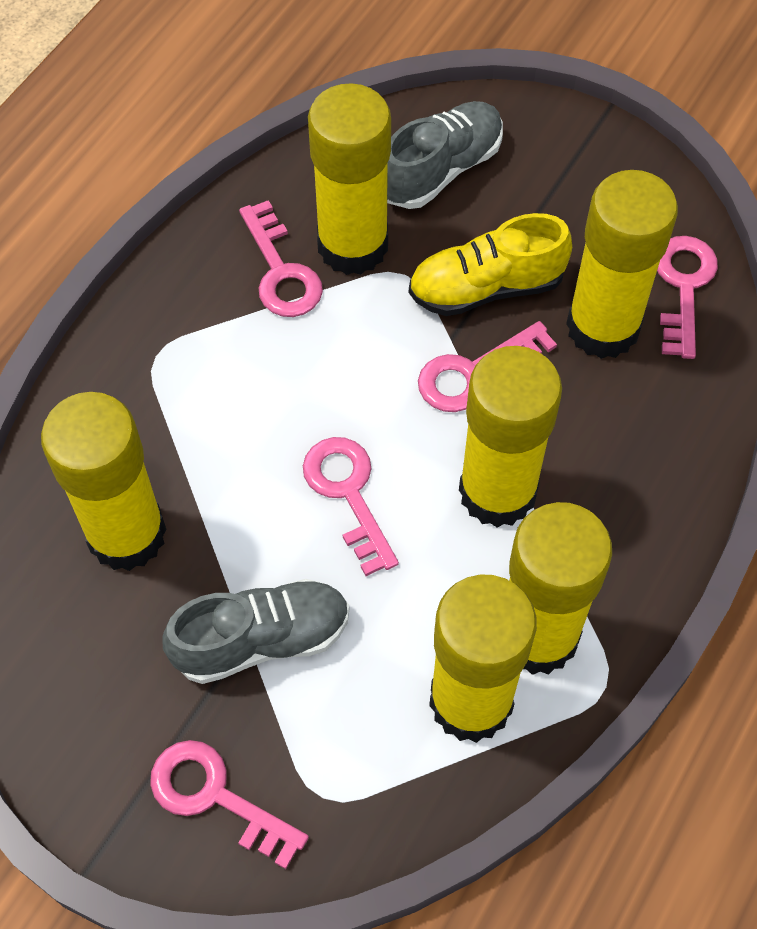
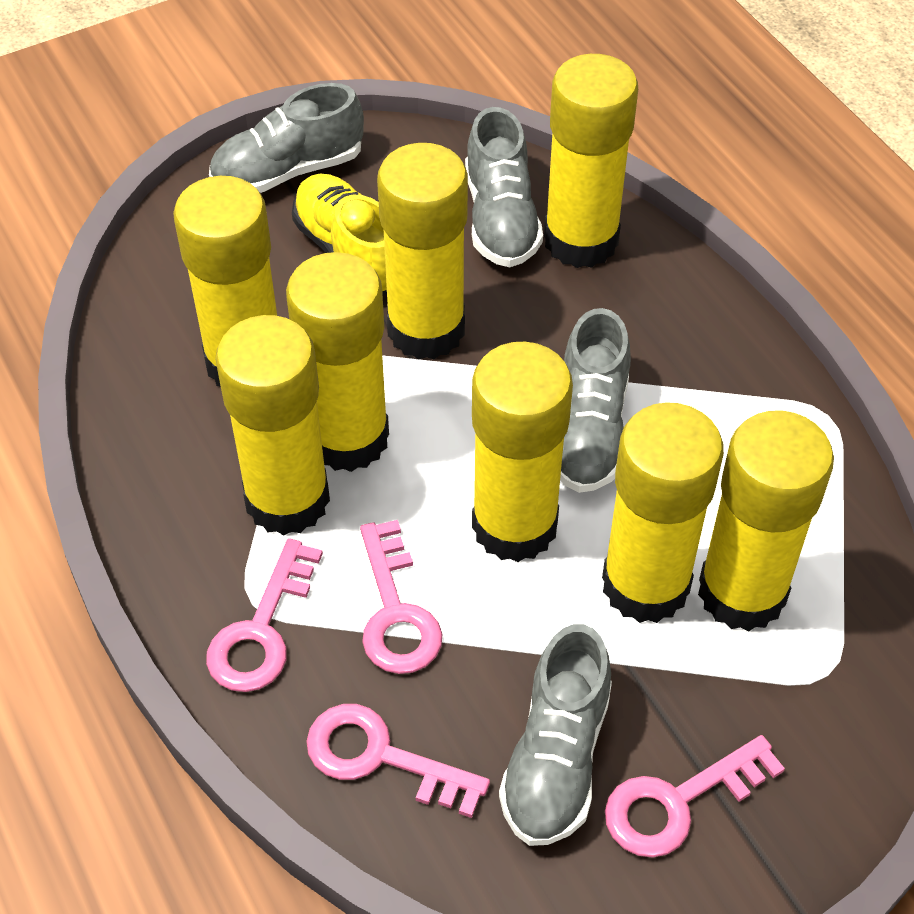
grey shoe: [162,579,349,684] [387,101,503,209] = 2 -> [209,83,364,193] [465,107,543,267] [499,624,612,846] [560,308,631,493] = 4
pink key: [150,740,309,869] [239,200,323,317] [303,437,399,576] [418,321,557,412] [657,236,718,359] = 5 -> [206,538,323,692] [306,704,490,818] [360,520,442,674] [605,735,785,858] = 4
yellow glue stick: [41,392,167,571] [308,83,391,275] [429,575,537,743] [459,346,562,528] [509,502,612,675] [566,170,678,359] = 6 -> [173,176,277,387] [215,315,330,536] [286,252,389,472] [377,143,468,360] [472,342,573,562] [544,54,638,268] [602,402,724,623] [698,410,834,631] = 8

